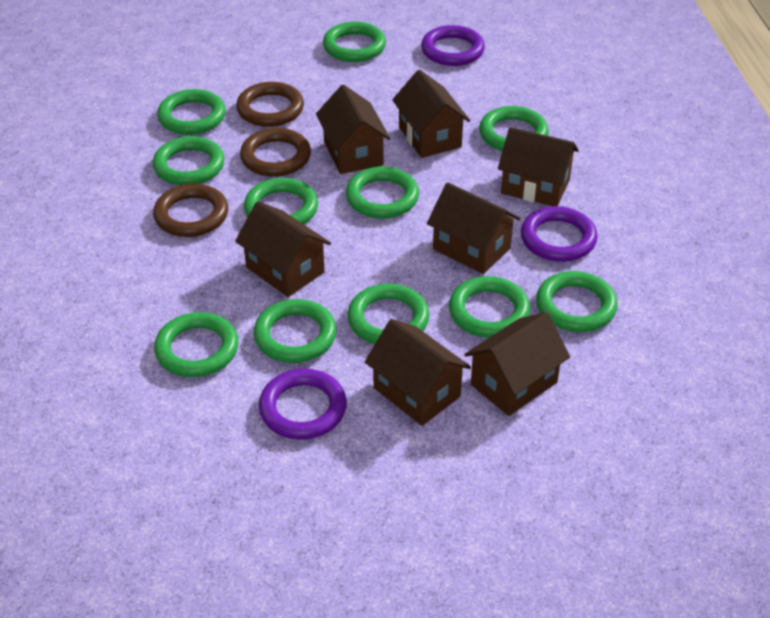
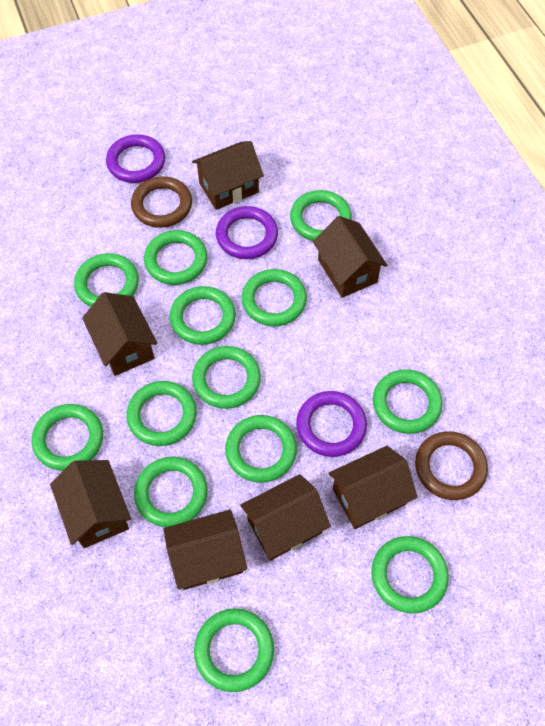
brown ring: [153,184,228,237] [236,82,304,127] [240,128,311,177] = 3 -> [131,176,192,228] [415,431,488,500] = 2
green ring: [153,136,225,185] [154,312,239,377] [157,89,226,135] [244,178,318,224] [254,299,337,363] [323,22,386,62] [346,167,419,219] [348,284,429,344] [449,276,530,338] [479,106,549,151] [536,271,618,332] = 11 -> [32,404,103,471] [74,253,139,307] [127,381,197,446] [134,457,208,527] [144,230,207,285] [170,286,236,345] [192,346,261,409] [194,608,274,692] [225,415,297,483] [242,269,307,326] [290,190,352,241] [371,536,449,613] [373,369,443,434] = 13

